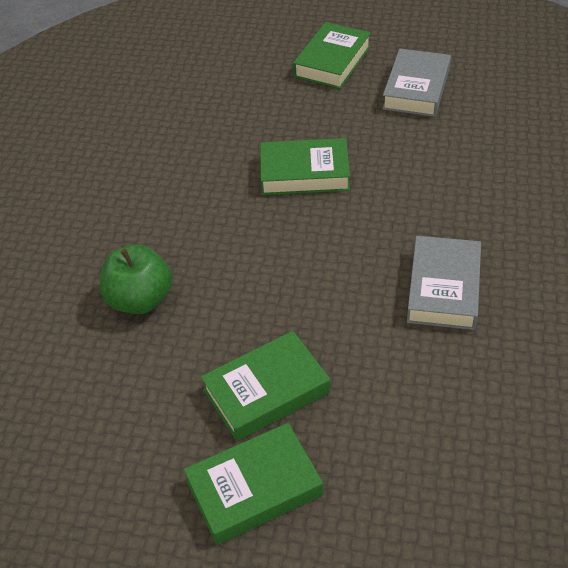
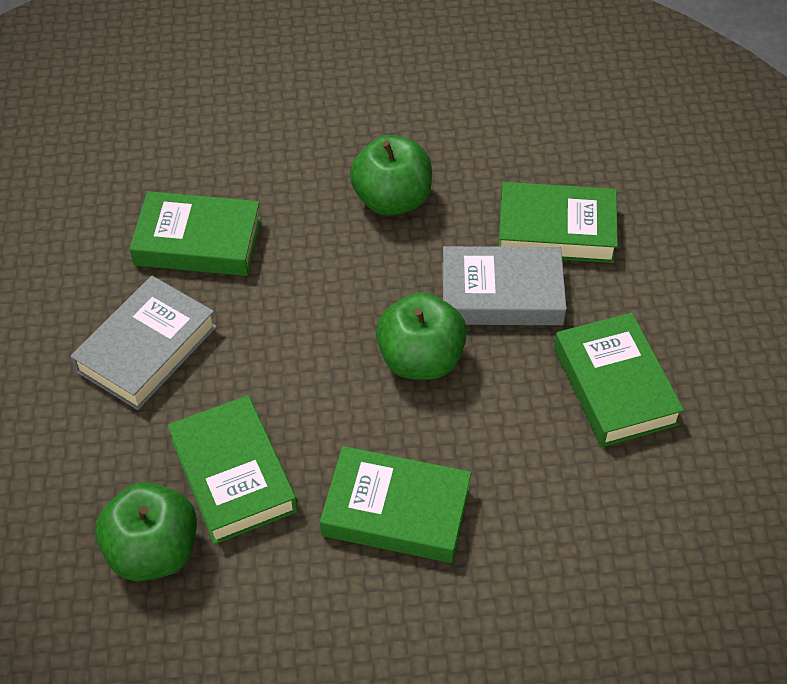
green apple: [99,245,172,314] = 1 -> [95,482,197,581] [350,135,432,216] [376,292,467,380] = 3
green book: [184,423,323,545] [201,331,330,441] [260,138,350,195] [293,22,371,89] = 4 -> [129,191,261,276] [168,395,298,544] [320,446,471,563] [498,182,618,263] [554,312,684,447] = 5

